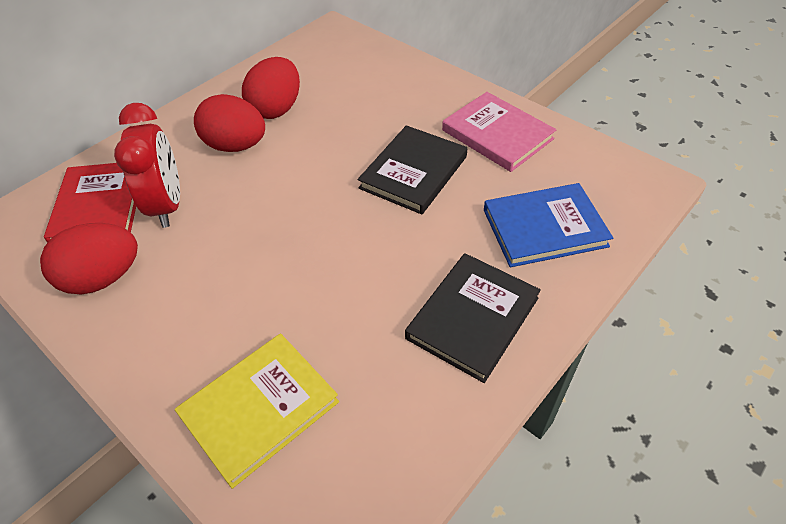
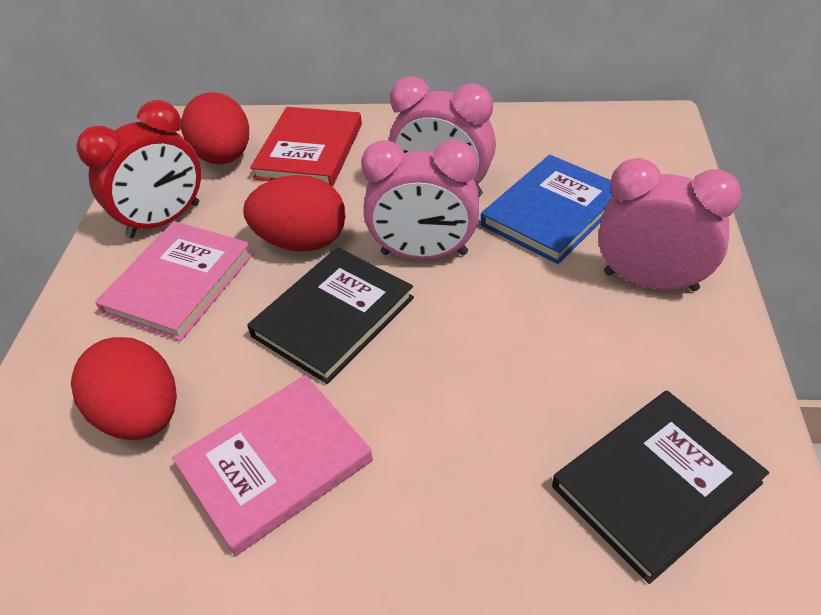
pink book: [442,92,556,172] = 1 -> [95,221,253,341] [172,375,373,556] = 2
pink clock: none = 0 -> [361,140,479,260] [389,76,496,196] [598,158,741,291] = 3
yellow book: [175,333,339,489] = 1 -> none = 0

